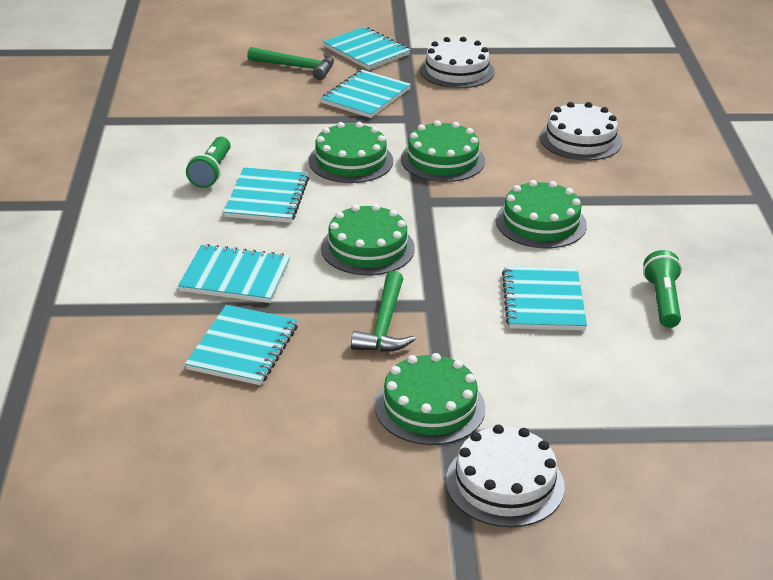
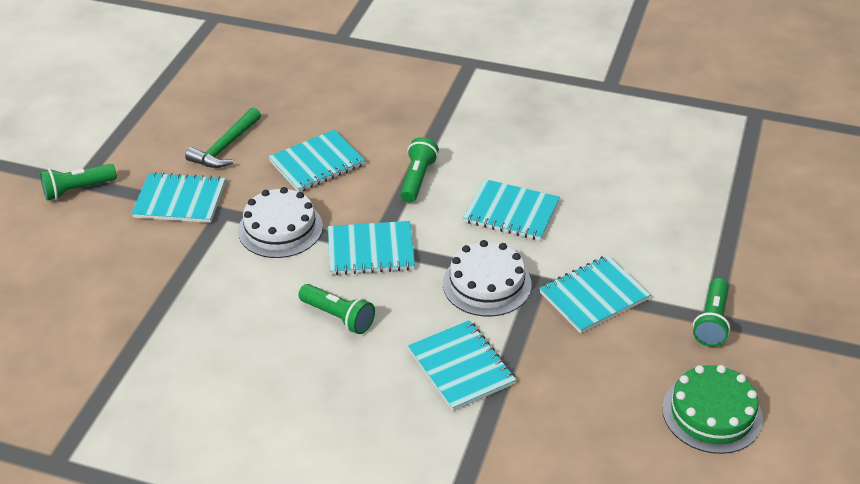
green cake: [309,122,393,183] [321,204,415,275] [375,353,485,445] [401,120,485,182] [496,180,587,248] = 5 -> [662,365,763,454] = 1
green flashlight: [186,137,231,188] [643,250,682,328] = 2 -> [40,164,117,201] [298,284,375,334] [400,137,439,202] [693,278,730,347] = 4
green hammer: [247,47,334,80] [351,271,415,352] = 2 -> [185,108,261,168] = 1
white cake: [420,37,495,88] [446,425,565,527] [540,102,622,161] = 3 -> [238,187,323,258] [443,240,532,316] = 2

